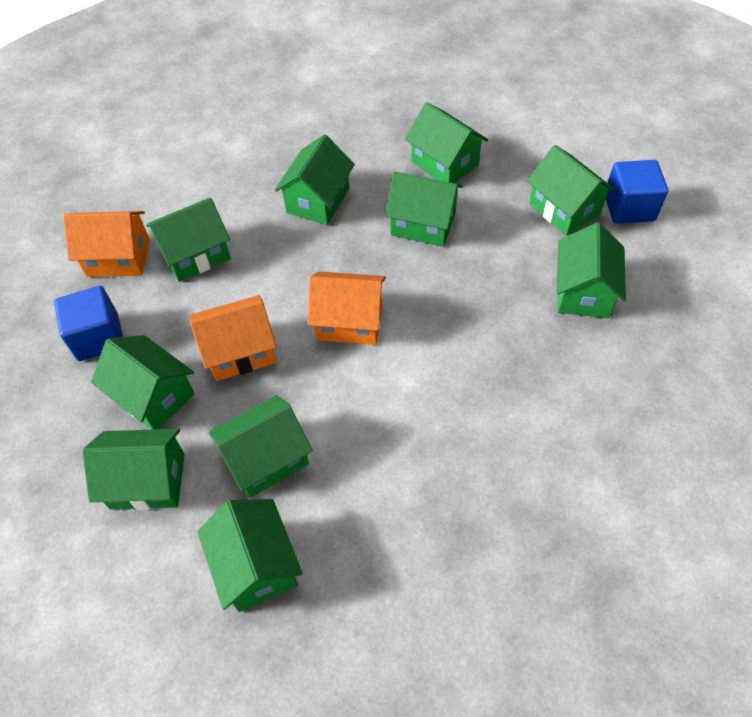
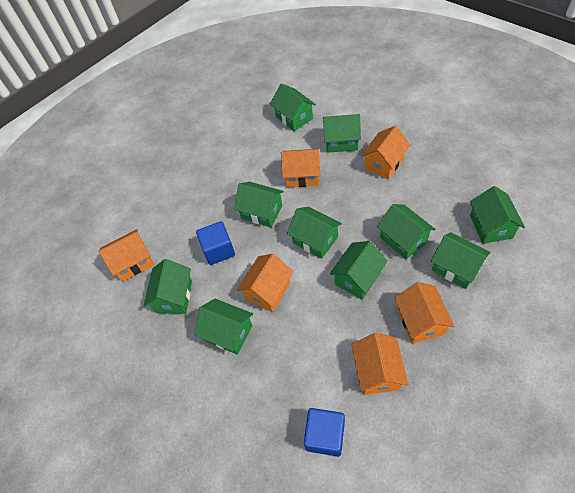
orange house: [63,211,150,277] [190,295,277,381] [308,271,386,345] = 3 -> [98,229,154,281] [237,254,293,312] [281,149,320,187] [352,333,408,395] [361,126,410,179] [394,282,455,344] = 6

